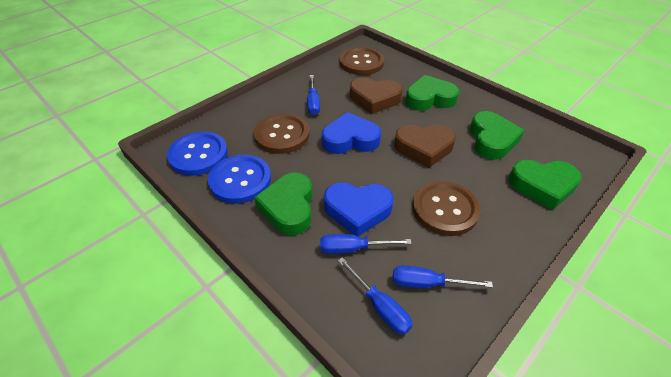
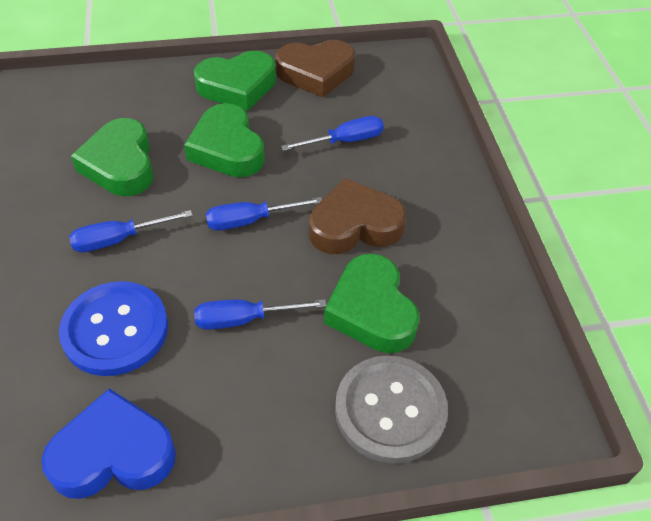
blue button: [167,131,228,176] [208,154,271,204] = 2 -> [59,281,168,376] = 1
blue heart: [322,112,381,154] [324,182,394,236] = 2 -> [41,388,176,499] = 1
brown button: [254,113,309,154] [340,47,384,75] [412,181,481,236] = 3 -> none = 0
grey button: none = 0 -> [335,355,448,464] = 1

